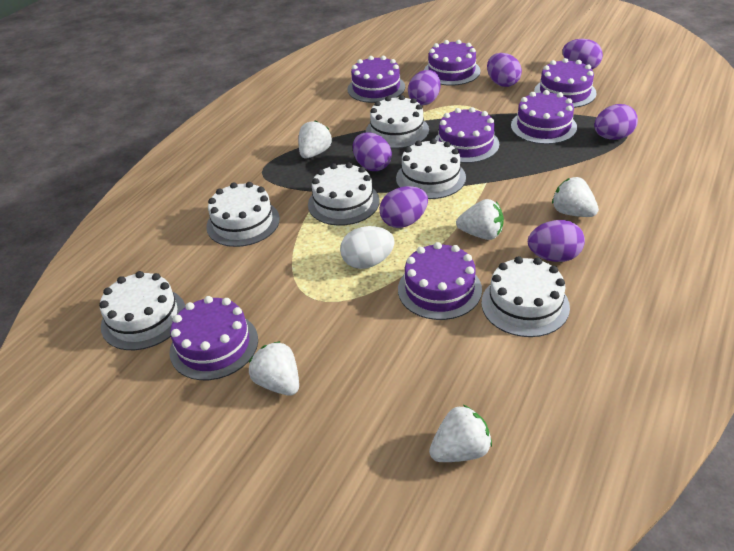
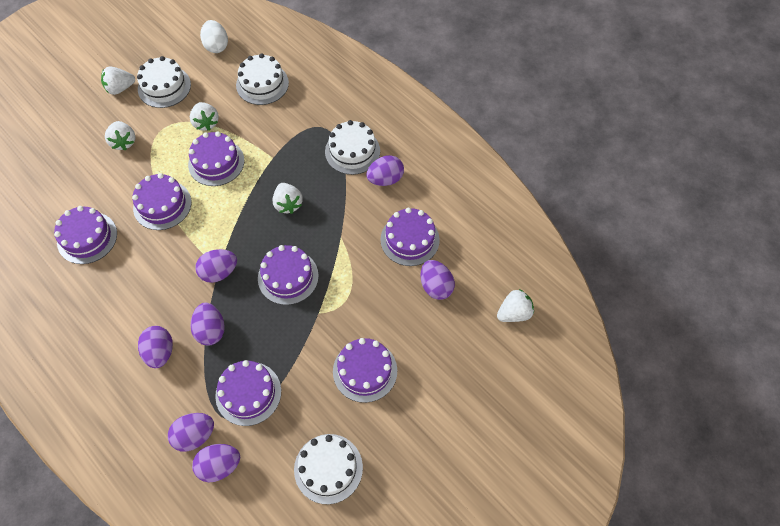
white cake: [99,271,185,350] [206,182,280,247] [308,162,380,226] [366,95,429,149] [396,138,466,199] [481,256,570,337] = 6 -> [137,56,191,108] [236,53,289,105] [294,434,363,504] [325,120,380,175] = 4

